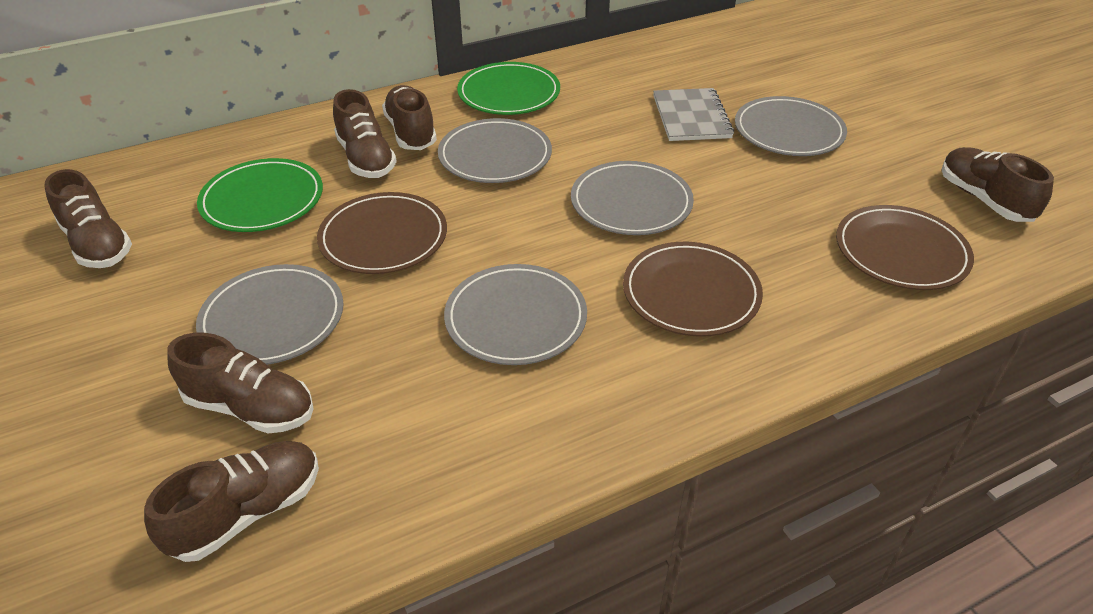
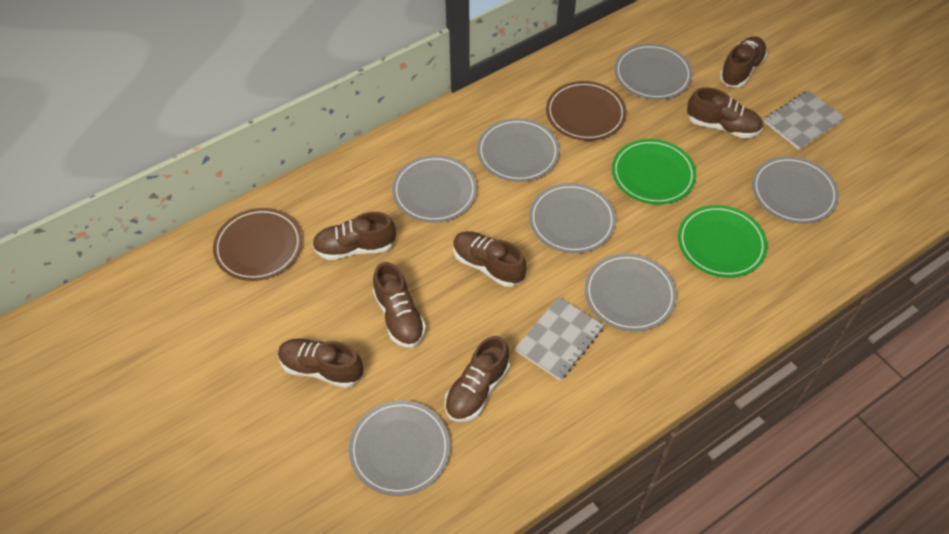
brown plate: [317,192,447,274] [623,242,763,337] [836,205,974,290] = 3 -> [213,208,302,281] [546,81,626,141] = 2
brown shoe: [44,169,132,268] [144,441,319,562] [167,333,313,433] [333,89,397,178] [382,85,437,150] [942,147,1054,222] = 6 -> [278,339,363,388] [312,212,396,260] [373,262,426,348] [444,336,510,422] [453,231,526,287] [687,87,763,138] [720,36,767,88] = 7
grey notebook: [653,88,734,141] = 1 -> [515,297,604,381] [764,90,844,150] = 2
grey plate: [196,264,343,365] [438,118,552,183] [444,264,587,365] [571,161,694,235] [735,96,847,156] = 5 -> [349,400,450,496] [392,155,477,223] [477,118,560,182] [529,183,616,253] [585,253,677,332] [614,44,693,100] [752,156,839,224] = 7

